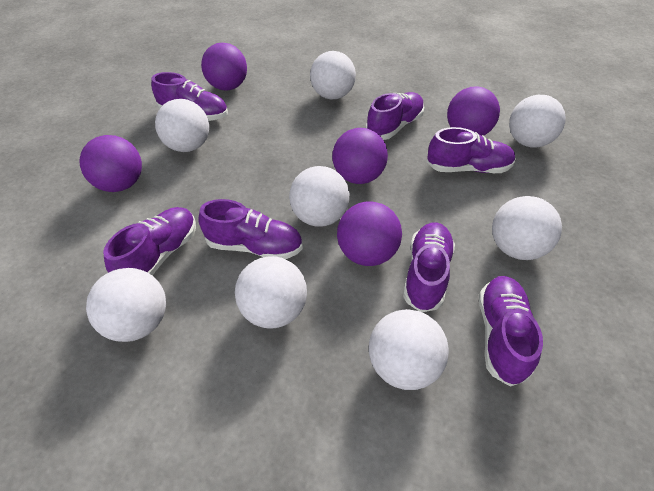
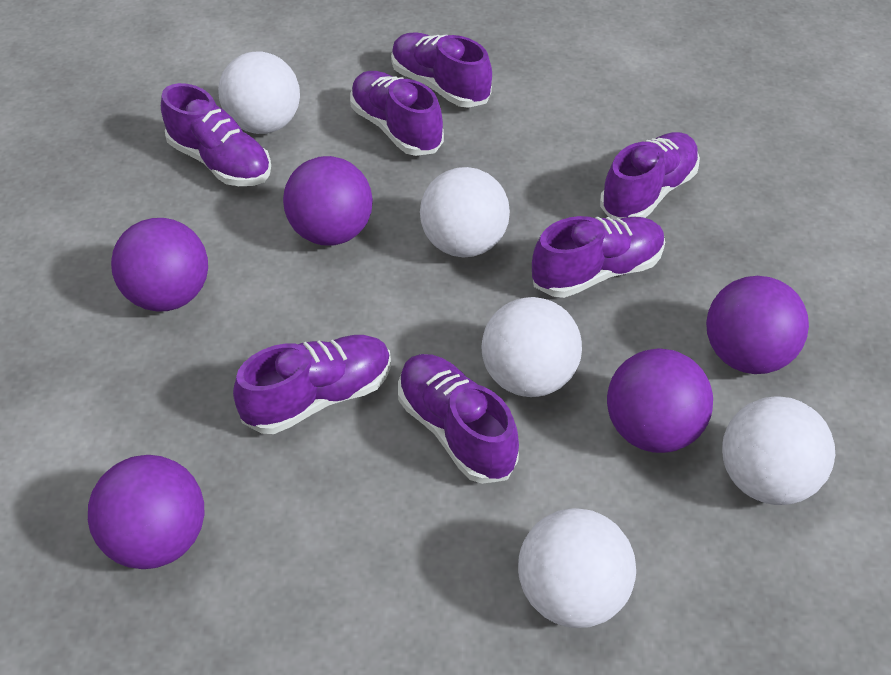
white ball: [86,268,166,342] [155,99,209,152] [235,256,307,329] [289,166,349,227] [310,51,356,99] [369,309,449,390] [492,196,562,260] [509,95,566,147] = 8 -> [218,51,300,134] [420,167,510,257] [481,297,582,397] [518,508,636,628] [722,396,835,505] = 5

